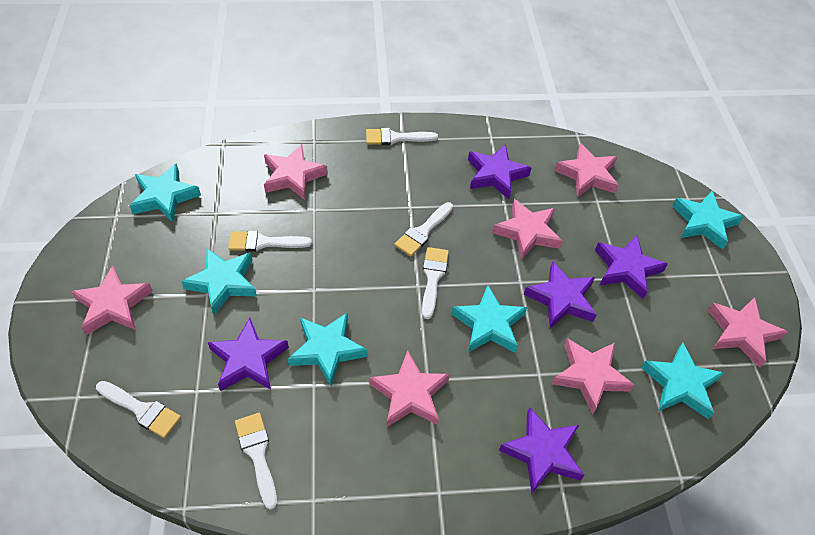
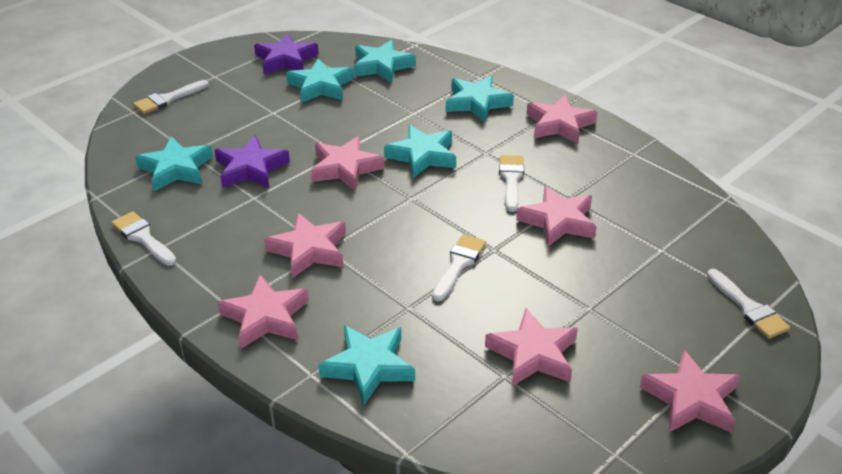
purple star: [208,318,289,391] [468,144,531,199] [499,407,584,494] [524,261,597,328] [595,235,668,299] = 5 -> [214,135,290,188] [254,33,319,74] = 2
white brush: [96,381,181,438] [228,230,312,252] [235,413,277,510] [366,128,438,145] [394,202,453,256] [422,247,449,319] = 6 -> [111,211,176,266] [133,80,209,114] [432,234,486,301] [499,155,524,212] [707,269,790,339] = 5

